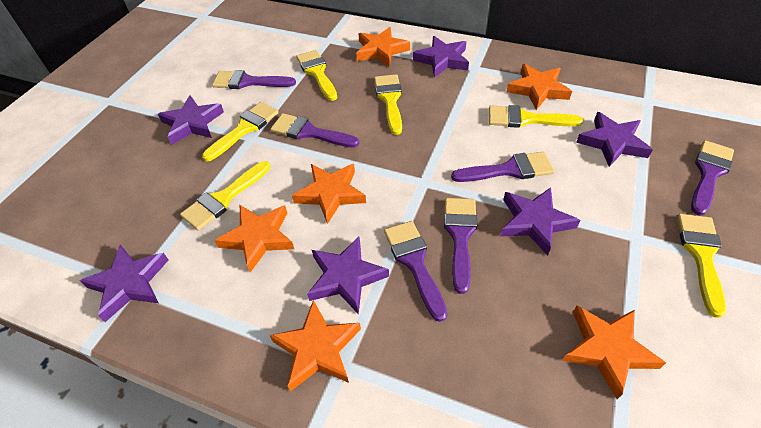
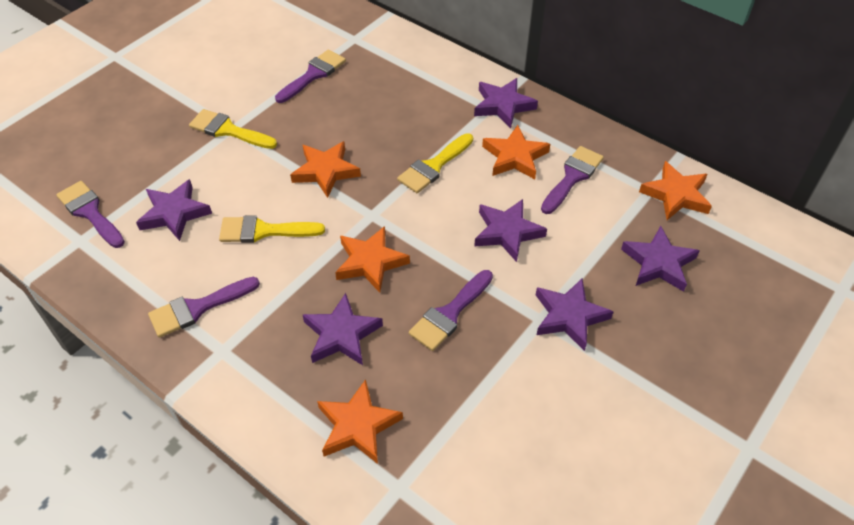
orange star: [214,205,294,272] [270,300,361,391] [292,164,366,224] [356,27,410,67] [506,64,572,110] [562,306,666,399] = 6 -> [290,141,361,198] [317,379,403,464] [335,226,410,293] [482,125,550,179] [639,161,712,220] = 5
purple brush: [212,70,296,89] [270,113,360,148] [384,221,447,322] [444,198,477,294] [451,152,554,182] [691,140,734,216] = 6 -> [56,181,125,248] [148,277,260,338] [275,50,346,103] [409,270,493,351] [541,146,604,214] = 5
yellow brush: [180,161,270,231] [202,102,279,161] [296,50,337,101] [374,74,402,135] [489,105,583,128] [677,214,726,318] = 6 -> [189,109,277,149] [219,215,325,243] [397,133,473,193] = 3

